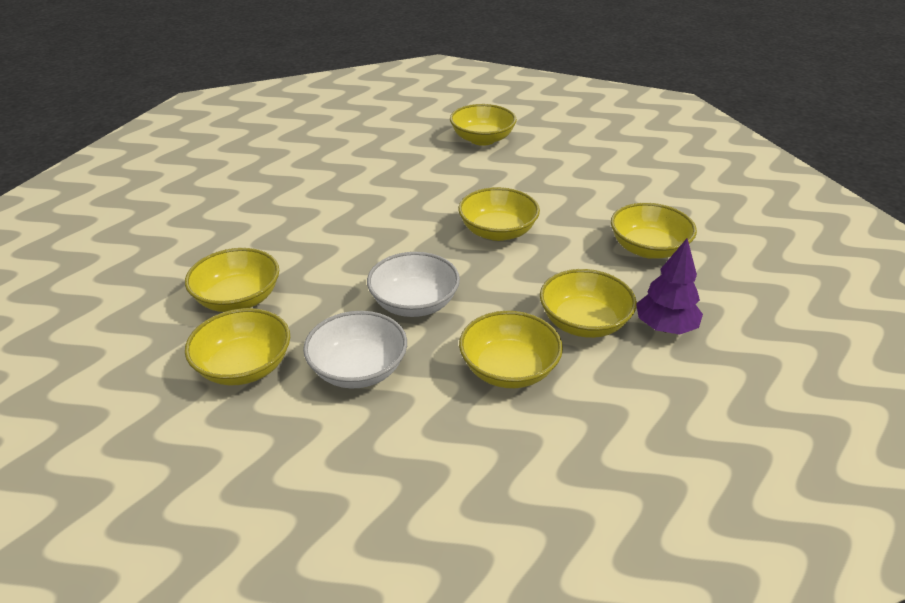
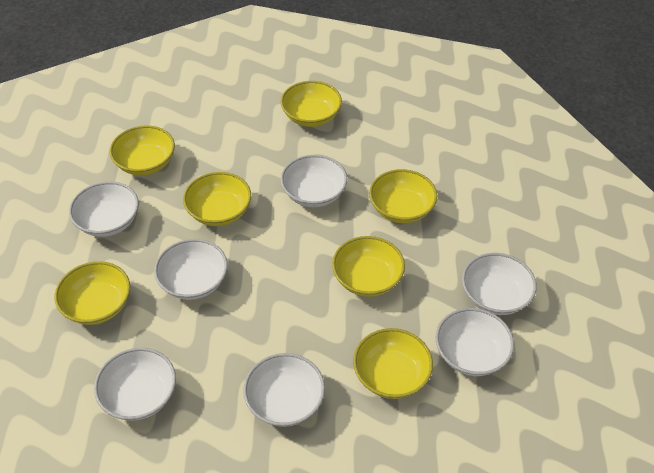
purple tree: [636,238,703,334] = 1 -> none = 0
white bowl: [303,311,407,388] [367,252,460,317] = 2 -> [69,182,139,237] [94,348,176,421] [154,239,228,300] [243,353,325,427] [281,155,347,208] [436,308,514,376] [462,253,537,315] = 7

